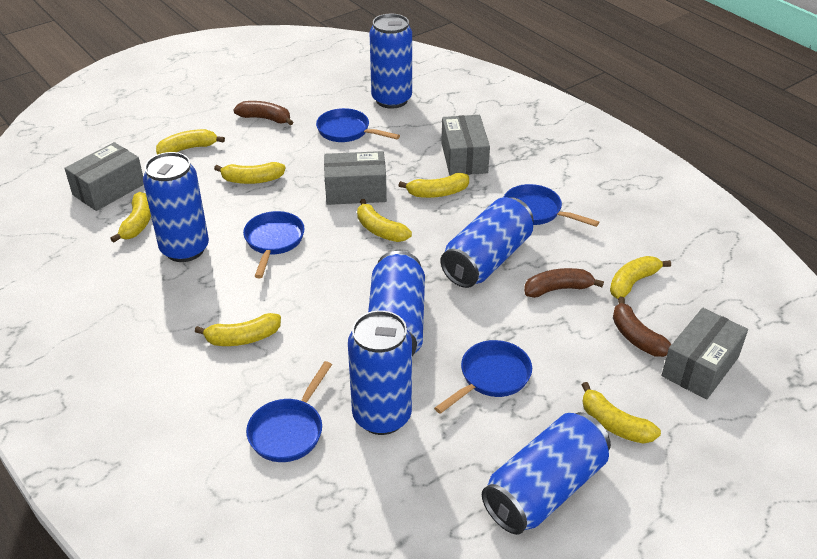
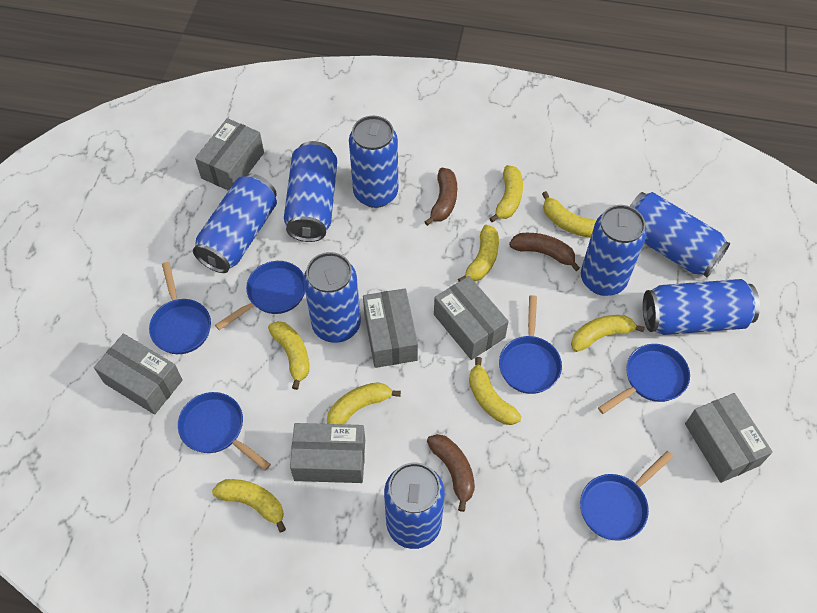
blue can: [143,152,209,262] [348,310,412,435] [368,251,425,356] [370,14,412,109] [441,197,533,288] [482,412,611,535] = 6 -> [193,174,277,273] [284,141,337,242] [303,252,361,343] [349,116,398,208] [384,463,445,549] [581,205,647,296] [630,192,730,277] [643,279,760,335] = 8
blue pan: [243,211,305,278] [246,361,332,462] [316,108,400,142] [434,340,532,414] [504,184,599,227] = 5 -> [149,262,211,354] [178,392,271,471] [215,261,305,330] [499,295,562,394] [580,451,673,541] [598,344,690,414] = 6
grey box: [64,142,144,211] [324,151,387,205] [441,115,490,176] [661,308,748,399] = 4 -> [94,333,183,415] [195,118,264,191] [290,423,365,483] [363,288,418,368] [434,276,509,360] [685,393,773,483] = 6

